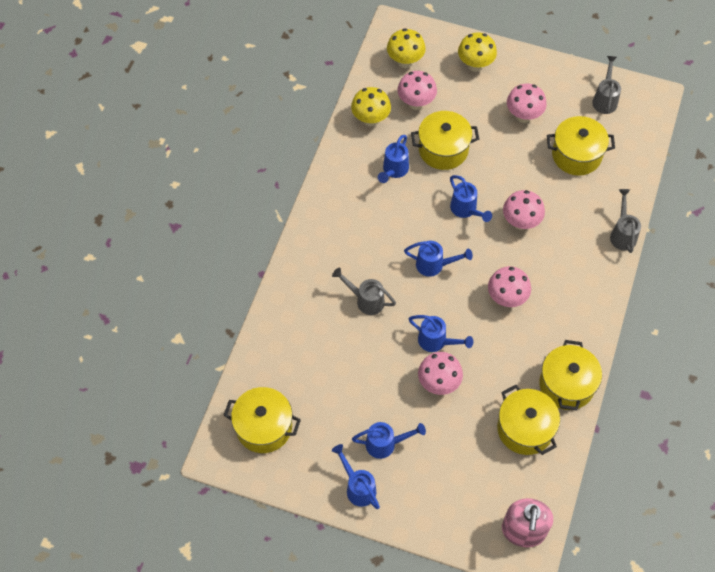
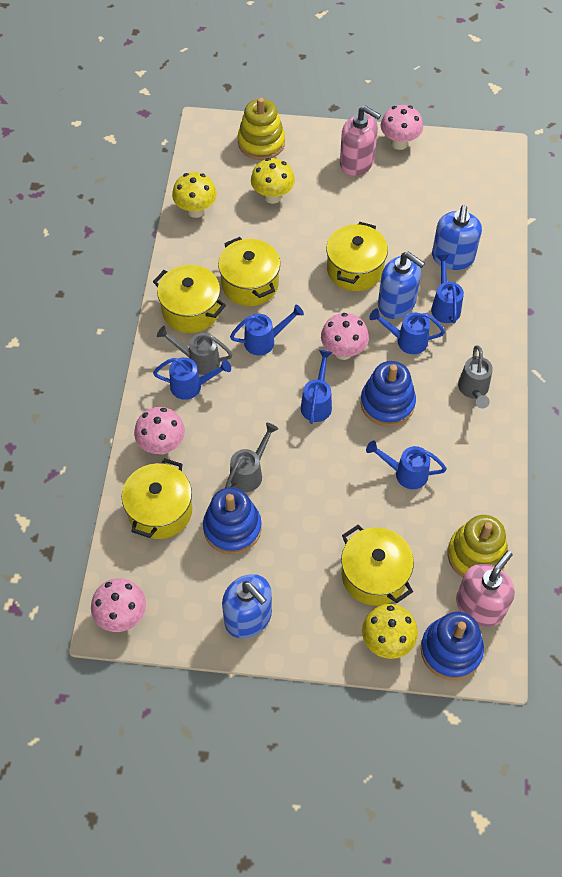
blue soap dispenser: none = 0 -> [222,574,272,638] [378,252,425,319] [432,205,482,270] = 3
blue stacking toy: none = 0 -> [203,487,262,554] [360,361,416,426] [421,612,484,680] = 3
pink mushroom: [397,71,437,110] [418,352,463,395] [488,266,531,307] [503,190,545,230] [507,84,547,123] = 5 -> [91,578,146,632] [134,407,185,454] [321,313,369,360] [381,105,423,150] = 4
pink soap dispenser: [502,498,553,547] = 1 -> [340,106,381,176] [456,551,515,627] = 2
yellow stacking toy: none = 0 -> [238,97,285,160] [447,515,508,577] = 2

